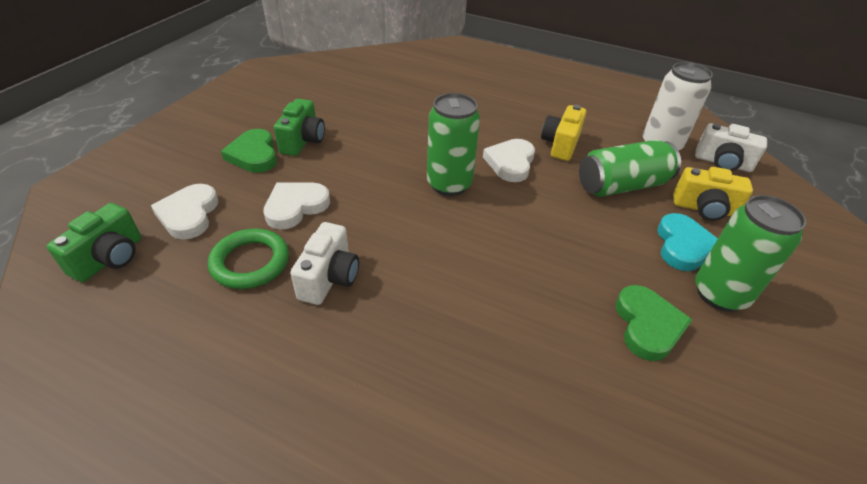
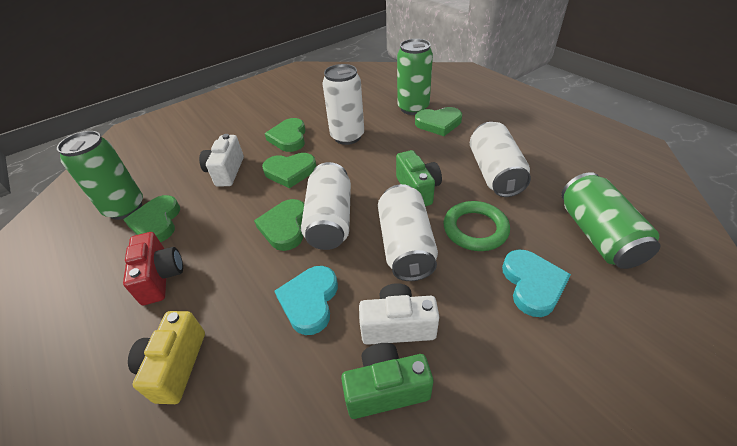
green heart: [221,129,277,173] [616,285,692,361] = 2 -> [124,195,180,242] [254,199,304,251] [262,153,317,188] [265,118,306,152] [415,107,462,136] = 5
red camera: none = 0 -> [123,232,183,305] = 1
turquoise heart: [657,213,718,271] = 1 -> [274,266,338,335] [502,250,571,317] = 2
white can: [643,62,713,150] = 1 -> [301,162,351,250] [322,64,364,145] [378,184,438,281] [470,122,531,197] = 4
white heart: [151,184,218,240] [263,183,330,229] [483,139,535,182] = 3 -> none = 0
yellow camera: [541,105,586,161] [673,167,753,221] = 2 -> [128,311,205,404] = 1

